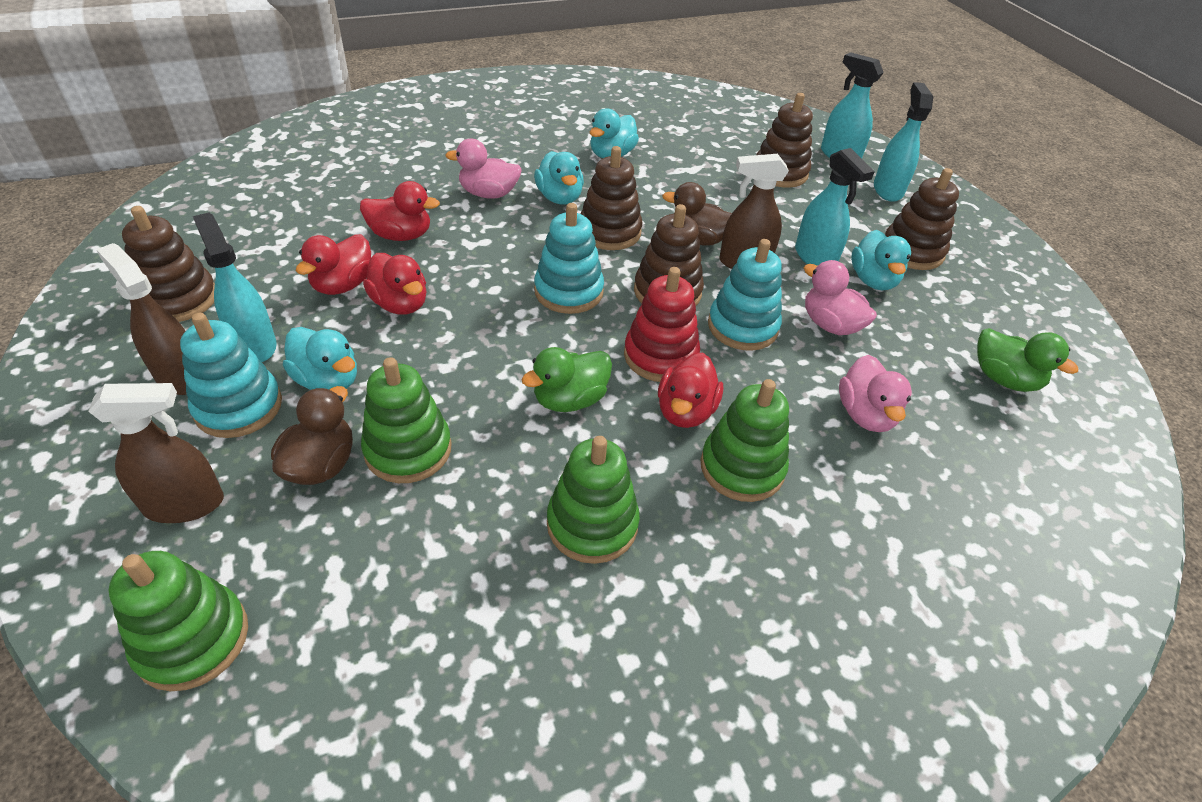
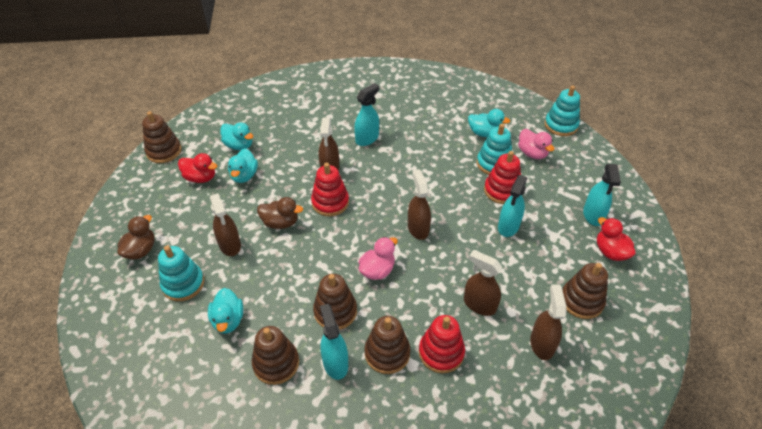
brown spray bottle: [88,383,224,523] [96,243,186,395] [720,154,789,269] = 3 -> [210,193,241,256] [319,117,339,171] [408,169,431,240] [464,250,502,316] [530,284,567,360] = 5
green duck: [521,347,612,412] [977,328,1078,392] = 2 -> none = 0
green stacking toy: [108,551,248,691] [361,357,452,483] [547,436,640,564] [700,379,789,502] = 4 -> none = 0
pink duck: [445,139,522,199] [804,260,877,335] [839,355,912,432] = 3 -> [358,237,398,280] [518,129,554,159] = 2
red duck: [296,234,371,295] [360,181,440,241] [363,253,427,315] [658,353,723,428] = 4 -> [178,153,218,183] [597,217,636,261] = 2
red stacking toy: [624,267,700,382] = 1 -> [311,163,349,216] [419,315,465,373] [484,151,521,204] = 3

